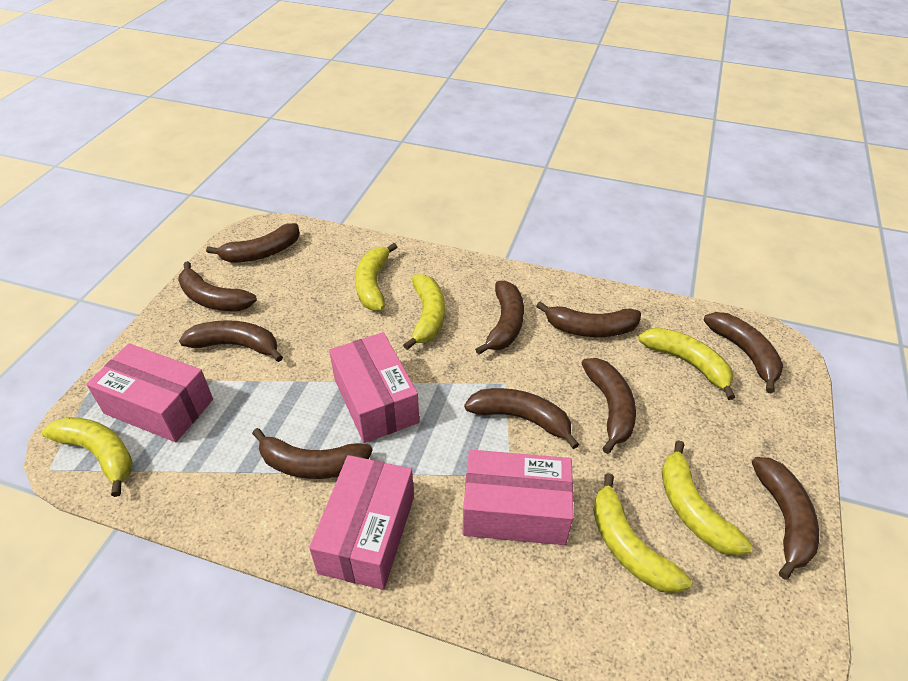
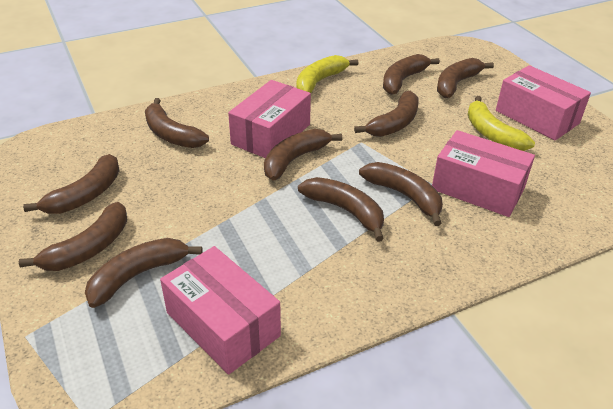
yellow banana: [42,417,133,497] [355,243,397,311] [403,274,445,350] [593,473,691,593] [638,328,735,400] [661,440,753,556] = 6 -> [296,55,358,93] [467,96,535,151] = 2

